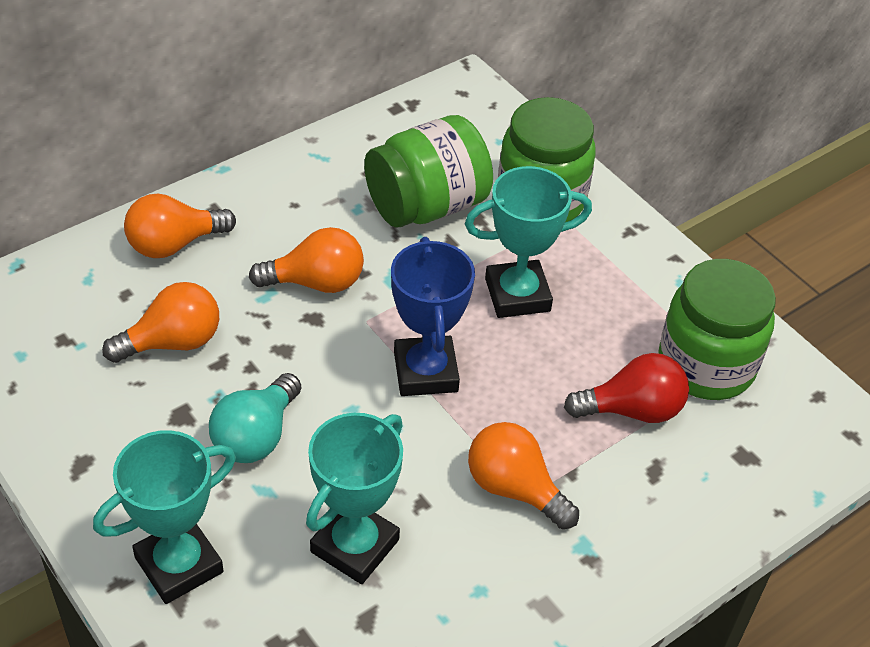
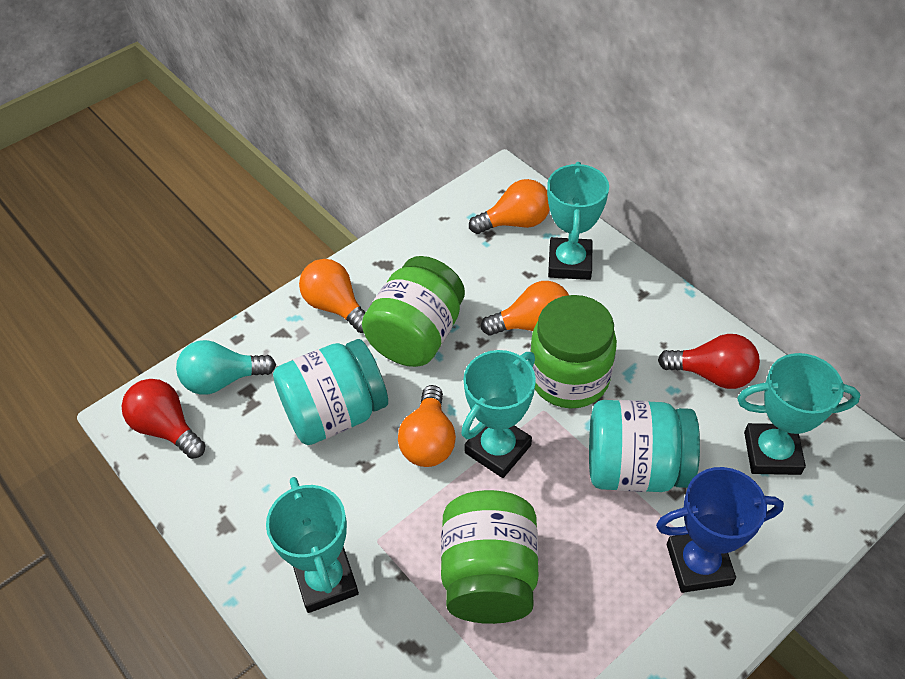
red light bulb: [564,353,689,423] = 1 -> [122,379,205,459] [658,334,760,389] = 2
turquoise jar: none = 0 -> [273,339,388,445] [589,400,700,492] = 2
turquoise trophy: [93,430,236,604] [306,413,403,584] [465,166,592,318] = 3 -> [266,477,359,613] [461,350,536,478] [547,162,609,280] [737,353,860,475] = 4

